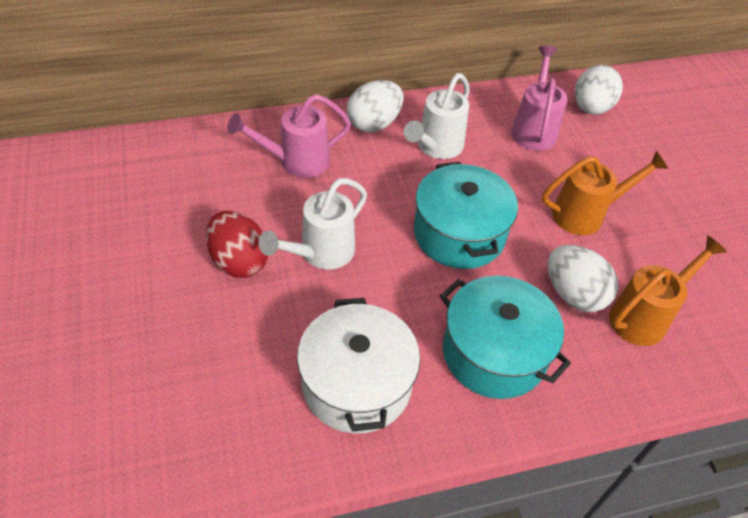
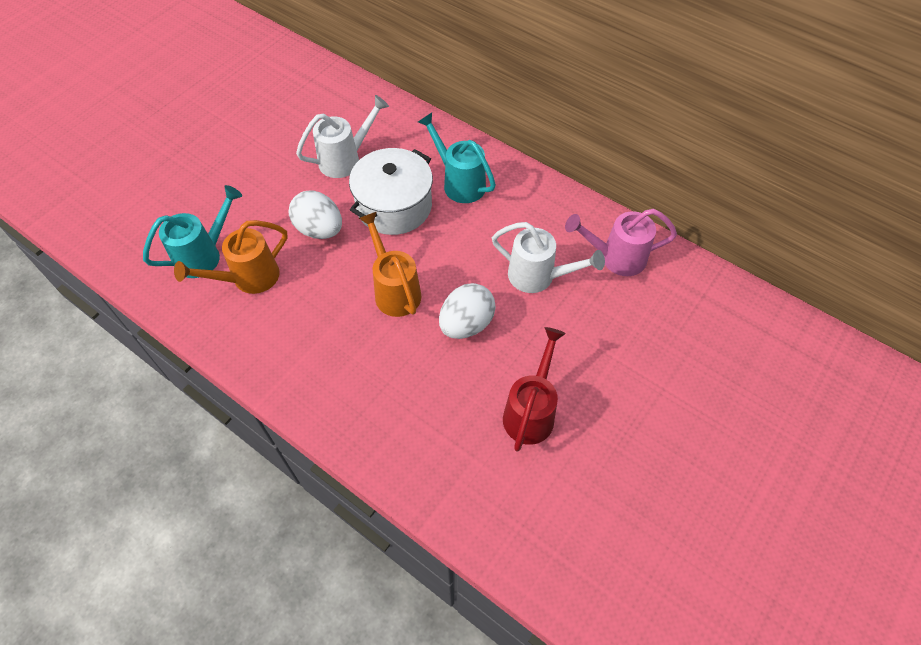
pink watering can: [227,94,351,178] [511,46,567,151] = 2 -> [565,209,677,276] = 1
red egg: [206,211,268,278] = 1 -> none = 0
red watering can: none = 0 -> [503,327,566,452] = 1
turquoise pot: [414,162,518,269] [440,276,571,399] = 2 -> none = 0
turquoise watering can: none = 0 -> [143,185,242,278] [418,113,496,203] = 2
white egg: [347,80,404,132] [548,245,618,312] [575,65,623,115] = 3 -> [288,190,342,239] [439,283,496,339] = 2

